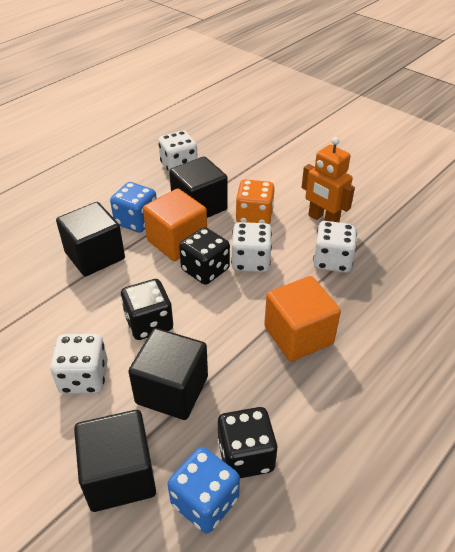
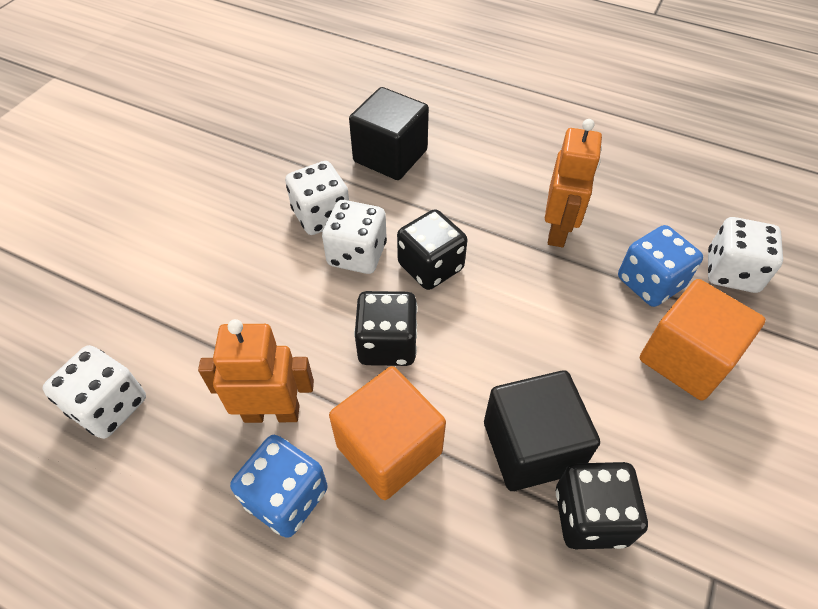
black cube: [56,202,125,276] [74,410,156,512] [128,328,208,420] [169,156,228,218] = 4 -> [349,87,429,180] [484,370,600,491] = 2
orange dice: [236,179,275,225] = 1 -> none = 0
orange robot: [302,137,355,222] = 1 -> [198,319,314,423] [545,119,602,247] = 2

